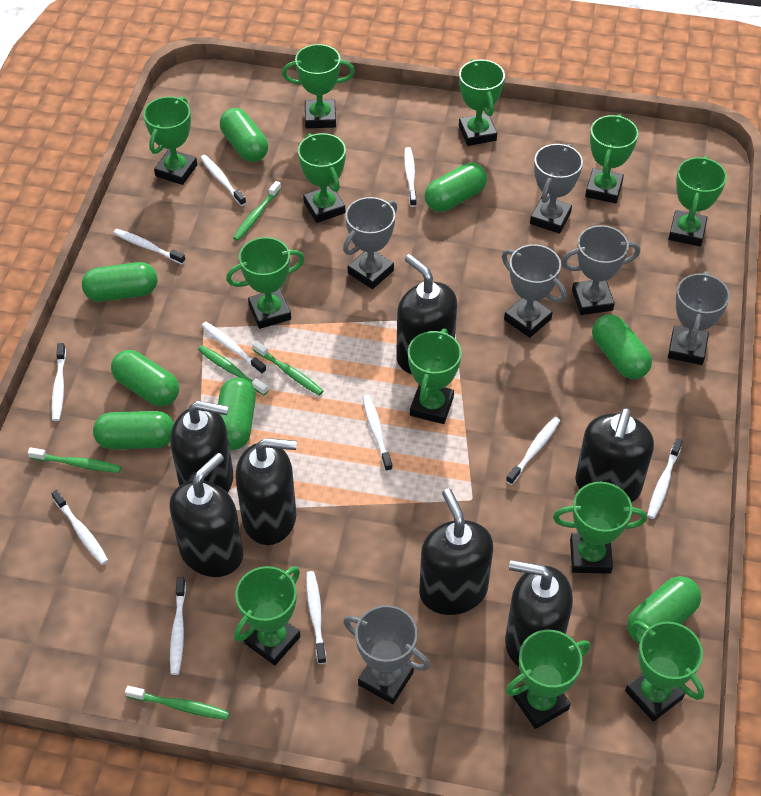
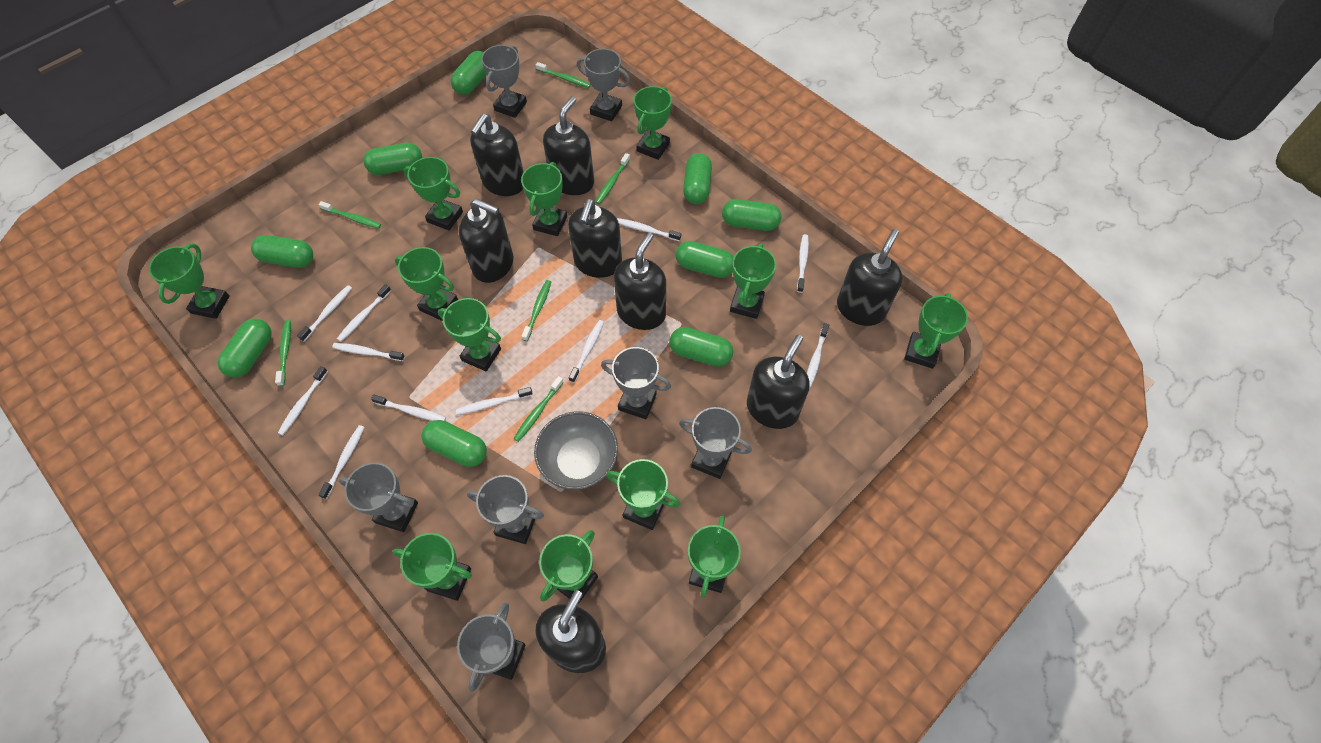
black soap dispenser: [169,453,243,577] [170,401,234,493] [235,438,297,545] [396,254,457,374] [419,489,493,615] [505,560,573,667] [575,408,654,502] = 7 -> [459,199,513,283] [470,113,524,196] [535,590,606,673] [543,96,594,195] [568,199,622,278] [614,232,666,330] [747,335,810,429] [837,229,903,326] = 8
green capsule: [82,262,157,302] [93,411,174,449] [111,350,179,406] [218,378,256,450] [220,108,268,162] [425,162,487,212] [592,314,652,379] [627,576,701,644] = 8 -> [217,319,272,378] [251,235,313,268] [363,143,422,175] [421,420,487,467] [451,51,487,95] [669,327,733,367] [675,241,734,278] [683,153,712,204] [722,199,781,231] = 9
green toothbrush: [28,447,122,473] [125,686,230,720] [198,345,268,395] [233,181,281,241] [252,341,323,396] = 5 -> [275,320,291,386] [319,201,381,229] [513,376,564,442] [521,280,551,341] [536,62,591,88] [596,153,630,204] = 6
grey bowl: none = 0 -> [534,411,618,490] = 1
grey trophy: [343,197,397,289] [343,605,430,704] [502,244,566,338] [530,144,583,234] [561,225,640,315] [668,271,730,365] = 6 -> [339,462,418,532] [457,603,525,692] [467,475,544,544] [481,45,527,118] [577,48,630,121] [601,347,671,419] [679,407,752,479] = 7

